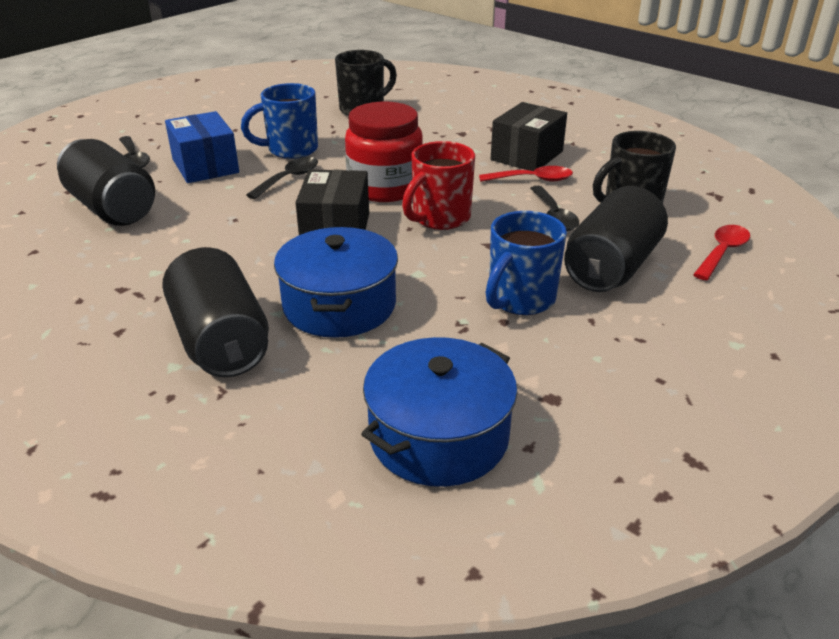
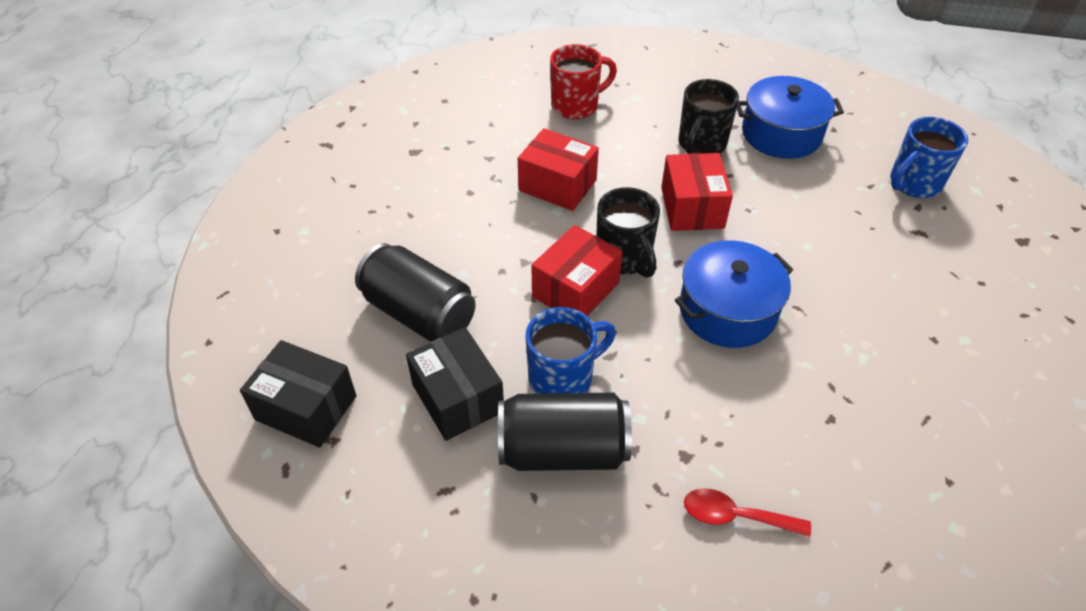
black can: [57,139,155,226] [162,247,269,377] [564,186,668,292] = 3 -> [355,243,476,342] [498,392,632,471] = 2
black spoon: [119,136,150,168] [246,157,318,199] [530,186,579,231] = 3 -> none = 0
blue box: [165,111,239,183] = 1 -> none = 0
red box: none = 0 -> [518,128,599,211] [531,225,623,316] [661,153,733,231] = 3
red jar: [345,102,423,202] = 1 -> none = 0
red spoon: [479,166,573,182] [693,225,750,281] = 2 -> [684,488,811,537] = 1

